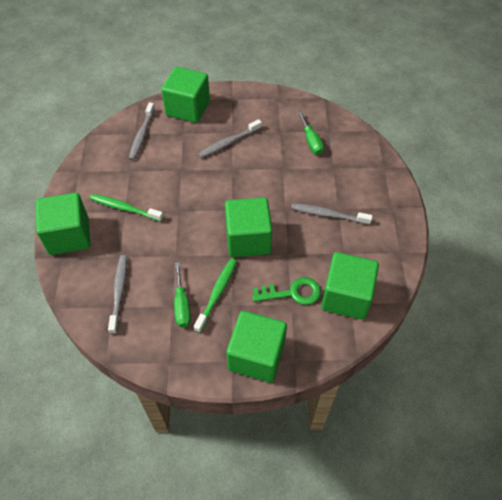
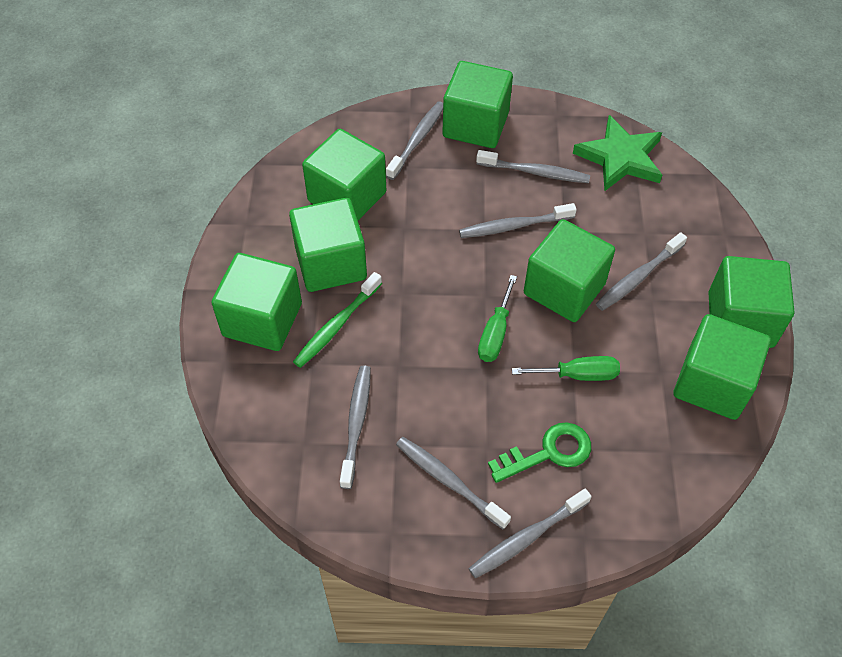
green cube: [36,193,91,255] [161,67,210,123] [225,197,272,257] [226,311,287,383] [321,252,379,320] = 5 -> [211,253,302,351] [289,198,367,292] [302,129,386,220] [442,61,513,148] [524,219,615,322] [674,314,771,420] [708,256,794,348] = 7
green star: none = 0 -> [573,115,662,191] = 1
green toothbrush: [90,194,164,222] [194,259,237,333] = 2 -> [293,272,382,368] = 1
grey toothbrush: [108,255,127,334] [129,102,155,160] [198,119,262,158] [291,203,373,225] = 4 -> [340,365,371,489] [386,101,443,180] [396,437,511,529] [459,203,577,238] [468,489,592,578] [476,150,590,183] [596,232,687,311] = 7

